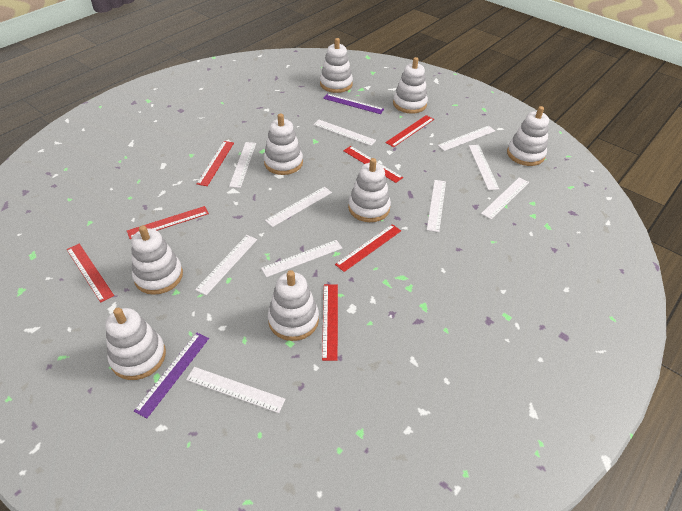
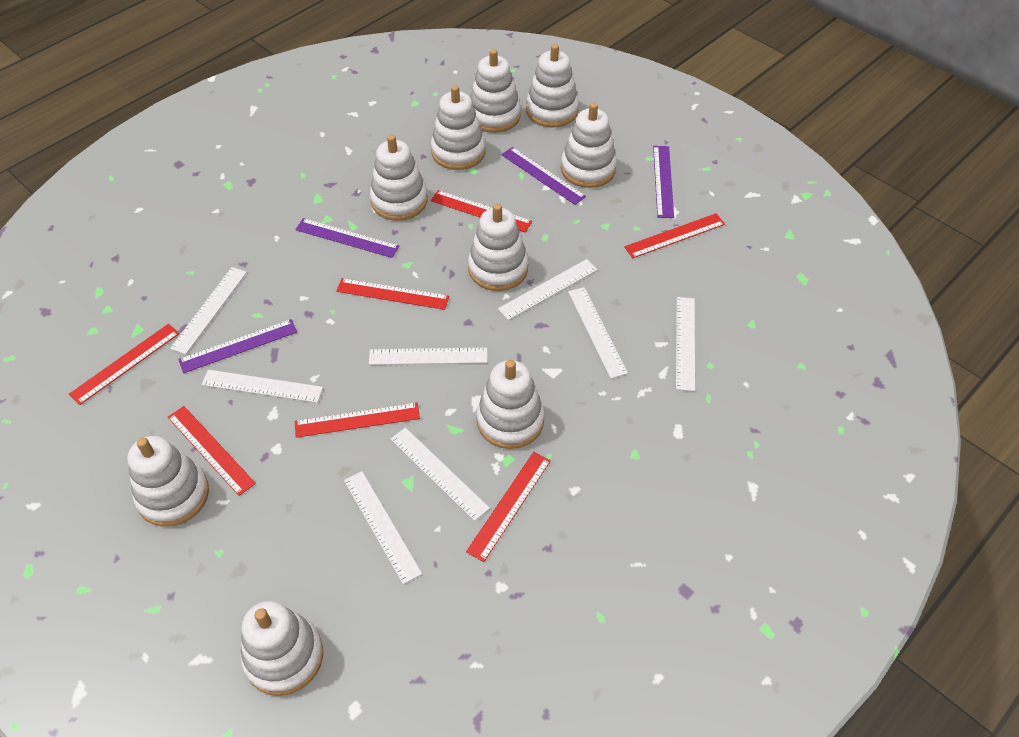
purple ruler: [134,333,209,418] [323,94,384,114] = 2 -> [178,319,297,373] [295,218,399,258] [501,147,586,205] [653,146,674,218] = 4
white ruler: [186,367,286,413] [195,235,257,295] [229,142,256,188] [261,240,342,277] [265,187,332,227] [313,120,376,146] [427,180,446,232] [438,126,495,151] [469,145,499,190] [481,177,529,219] = 10 -> [170,267,247,354] [202,370,323,403] [344,471,422,584] [369,348,487,365] [390,427,490,521] [498,259,598,320] [568,287,628,379] [676,297,695,391] = 8
white stacking toy: [105,308,166,380] [131,225,183,295] [264,113,303,175] [268,270,319,341] [320,38,353,93] [348,158,391,222] [393,57,428,114] [507,106,549,166] = 8 -> [127,436,209,527] [240,601,323,696] [370,134,428,221] [431,85,486,170] [468,203,528,291] [470,49,521,133] [476,360,544,449] [526,44,579,127] [561,102,617,188] = 9

